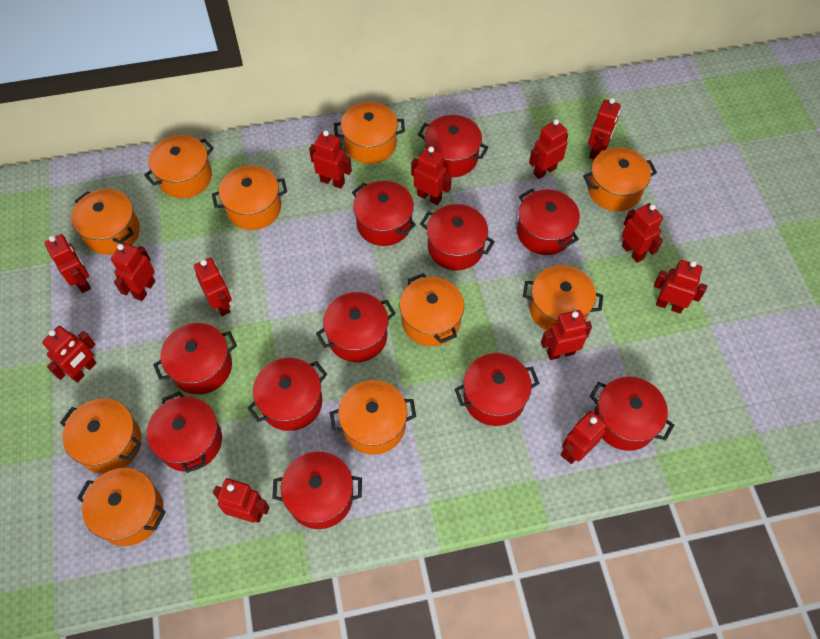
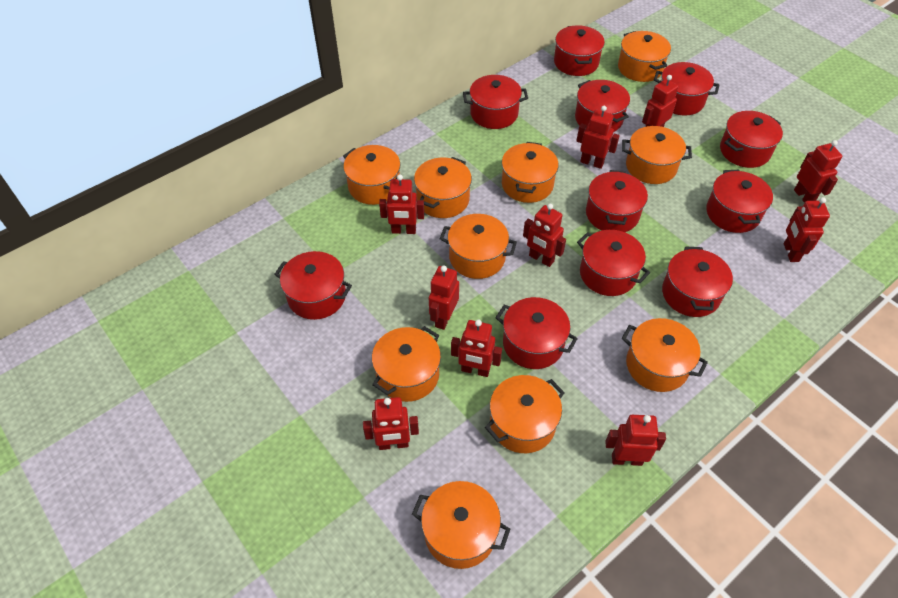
red robot: [42,326,96,383] [44,234,91,293] [111,242,155,301] [194,258,232,316] [213,478,270,523] [309,130,352,189] [411,146,452,205] [529,119,568,179] [541,310,592,360] [560,411,606,464] [588,98,621,159] [622,203,663,263] [654,260,707,314] = 13 -> [363,397,419,450] [379,175,424,234] [429,266,459,330] [451,320,502,377] [523,204,566,267] [576,106,620,169] [605,415,666,466] [642,75,678,127] [784,197,830,262] [794,140,843,203] = 10

